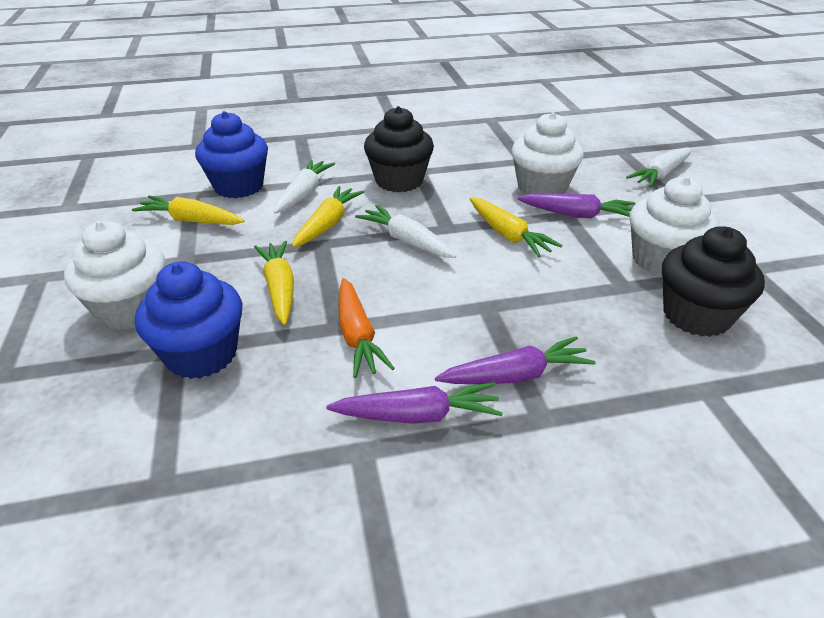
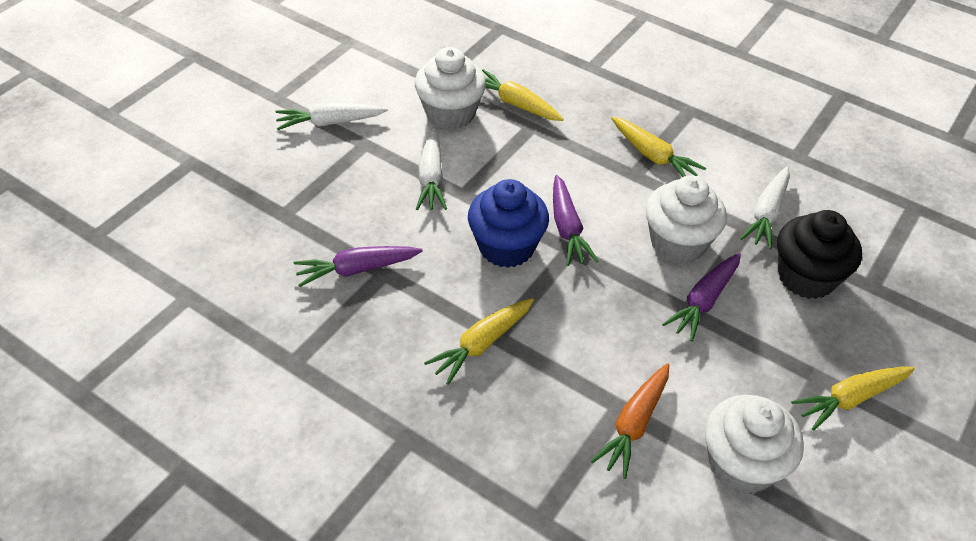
black cupcake: [364,106,434,193] [662,226,765,337] = 2 -> [777,210,862,299] = 1
blue cupcake: [135,261,242,379] [195,111,268,198] = 2 -> [468,179,549,268] = 1

